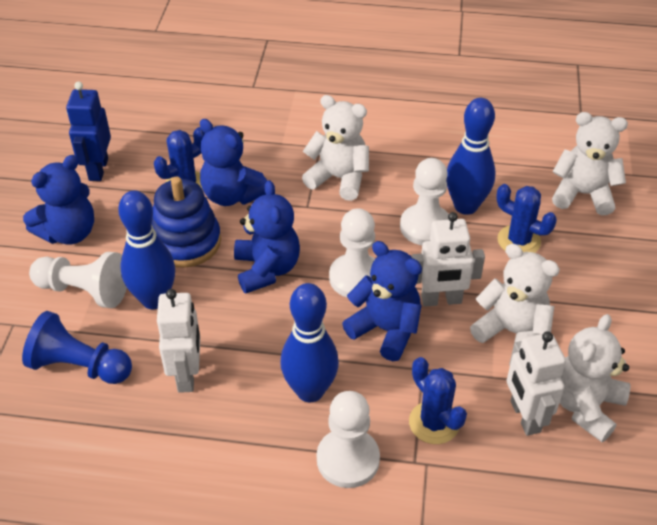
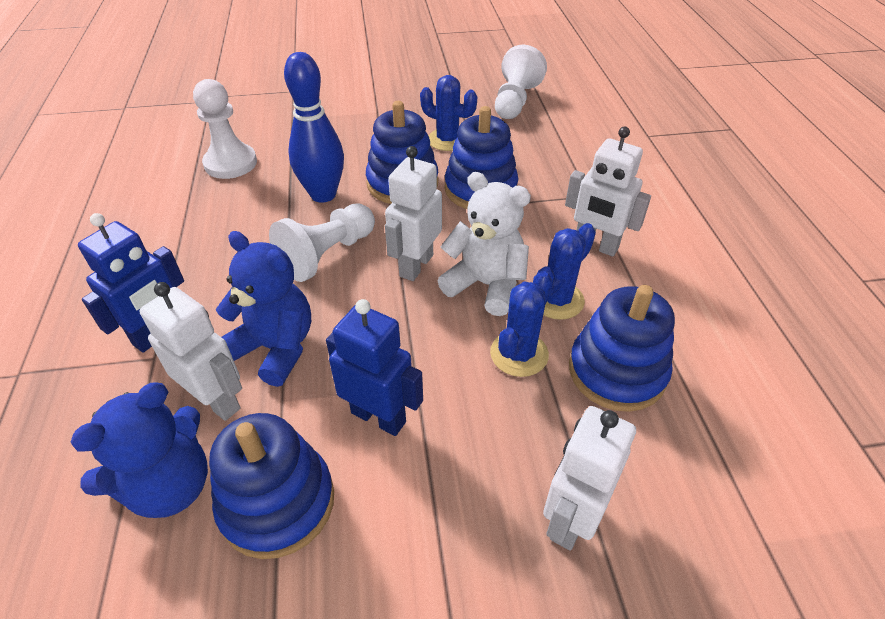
blue bowling pin: [118,191,175,309] [280,283,339,402] [446,98,495,215] = 3 -> [284,52,344,203] = 1
blue pawn: [22,311,132,384] = 1 -> none = 0
blue robot: [66,82,111,181] = 1 -> [78,213,184,353] [326,299,423,436] = 2
blue stacking toy: [152,177,221,268] = 1 -> [209,413,334,559] [366,101,438,204] [445,106,518,209] [569,285,675,412] = 4
blue teddy bear: [23,155,94,244] [200,119,267,206] [234,180,300,293] [342,241,422,361] = 4 -> [70,382,208,518] [216,231,311,387] = 2
white pawn: [29,252,127,308] [317,391,380,488] [329,208,375,297] [400,158,449,245] = 4 -> [193,79,257,179] [269,203,375,282] [495,45,547,119] = 3
white robot: [157,289,200,393] [412,212,485,307] [506,331,566,436] = 3 -> [139,282,242,421] [385,146,442,281] [543,406,636,551] [565,126,651,257] = 4
white teddy bear: [302,95,369,201] [470,244,560,343] [552,112,628,215] [560,314,631,442] = 4 -> [437,172,531,316] = 1

